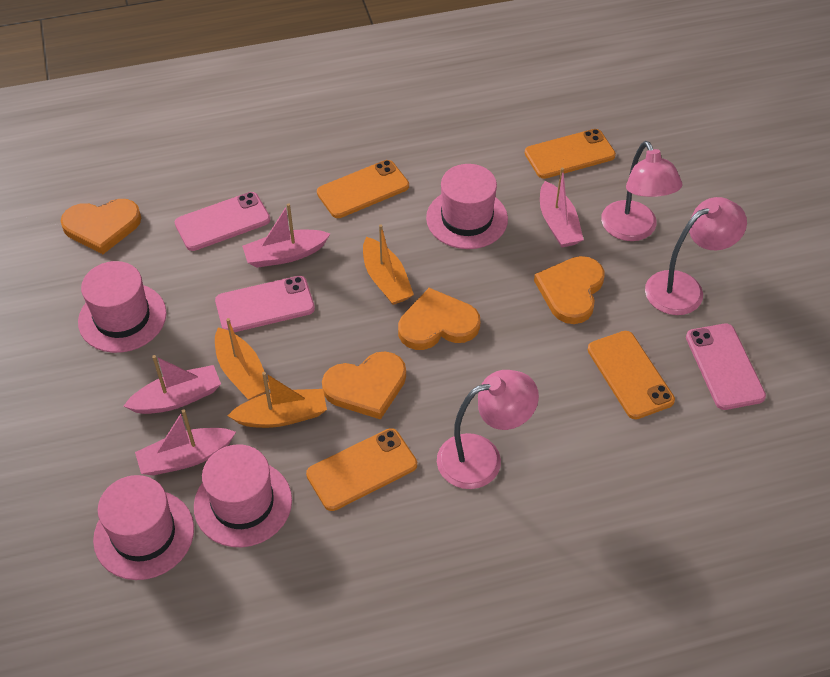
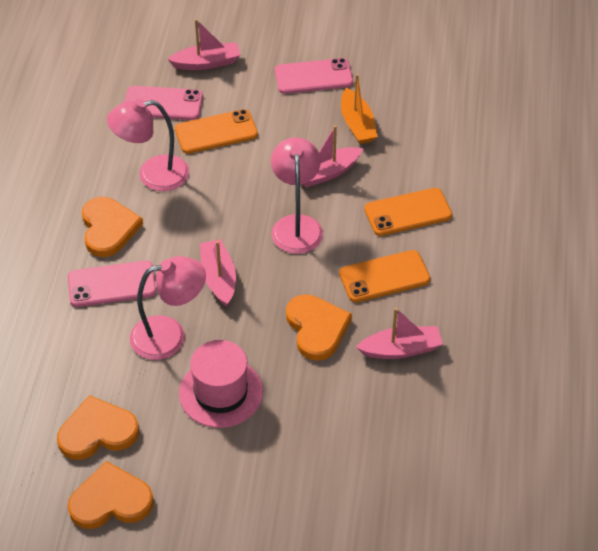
orange boat: [215,318,270,400] [228,372,327,428] [363,224,414,305] = 3 -> [341,74,378,144] = 1
orange phone: [306,428,417,511] [317,160,409,218] [525,129,616,179] [588,331,675,419] = 4 -> [175,109,258,154] [339,250,431,303] [364,188,452,236] = 3
pink hat: [78,261,166,353] [93,475,194,580] [194,444,292,547] [426,164,508,249] = 4 -> [179,340,263,428] = 1

